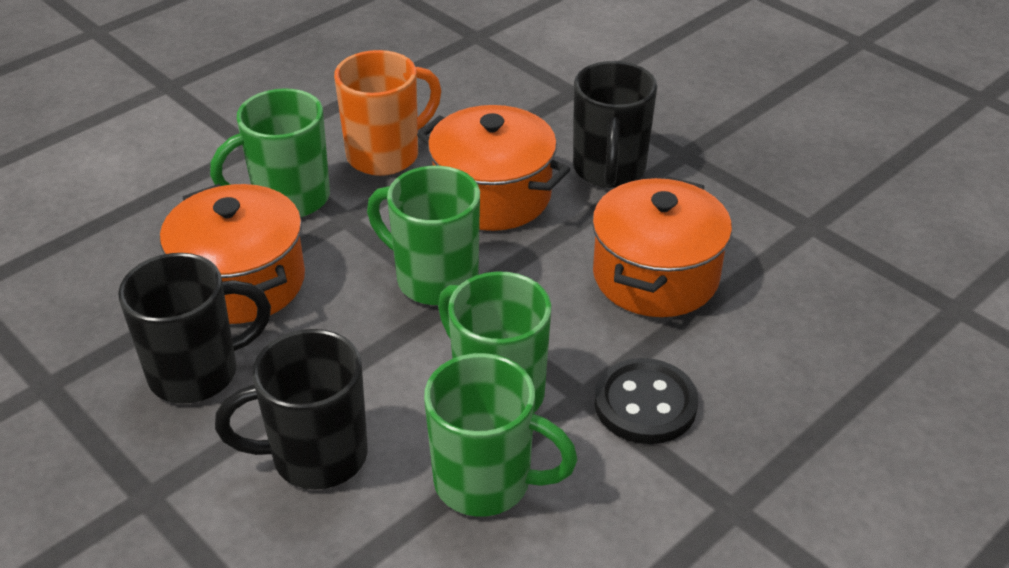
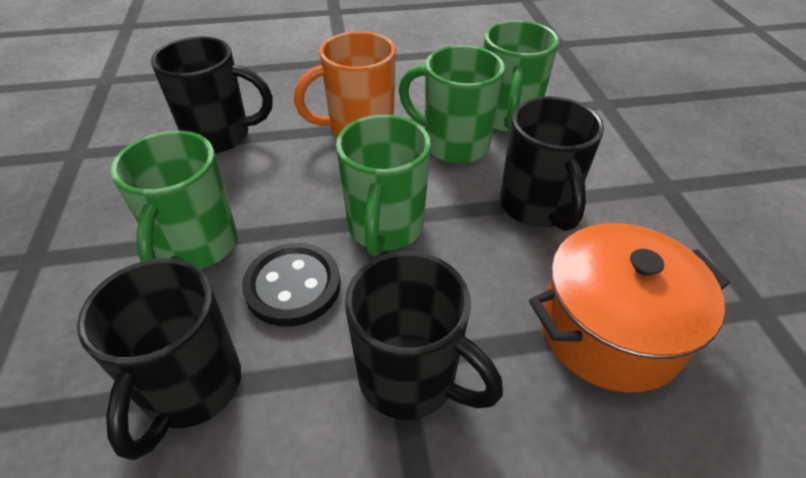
black mug: [118,253,271,404] [215,329,368,490] [573,61,657,188] = 3 -> [77,258,241,460] [151,36,273,153] [345,251,503,420] [500,96,604,231] = 4
orange pot: [160,184,305,324] [417,105,570,231] [592,176,732,317] = 3 -> [529,223,730,393] = 1

